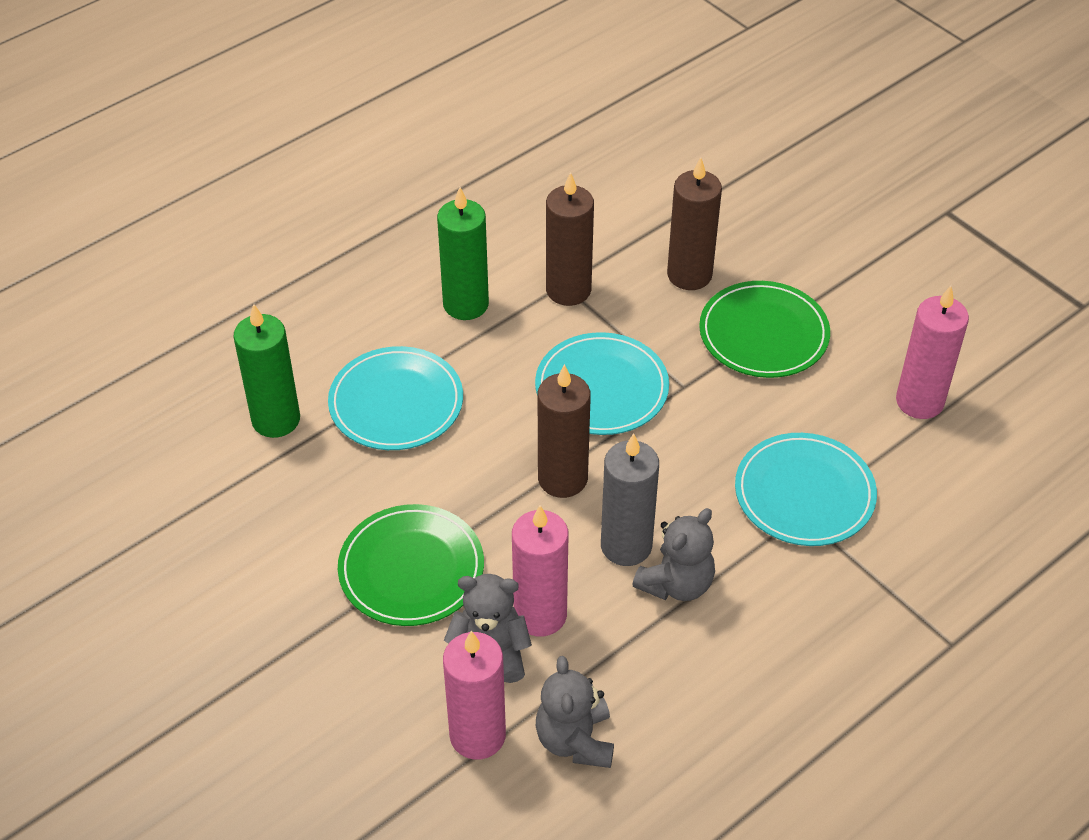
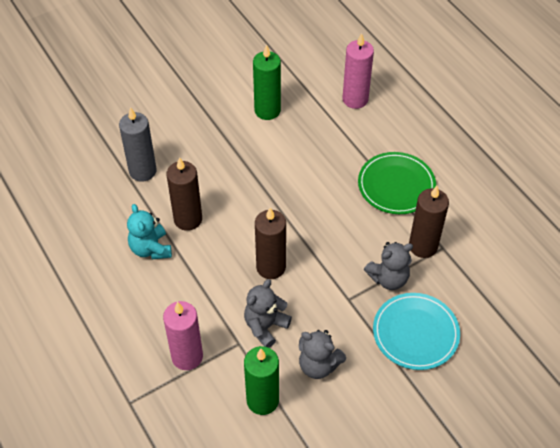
green plate: [338,504,484,626] [699,281,830,378] = 2 -> [358,152,436,214] = 1
pink candle: [443,631,506,760] [512,505,568,637] [896,286,969,419] = 3 -> [163,301,203,370] [342,33,374,109] = 2
turquoise plate: [328,346,463,450] [535,332,669,435] [735,433,877,546] = 3 -> [373,293,460,370] = 1
turquoise teddy bear: none = 0 -> [127,204,172,259] = 1

